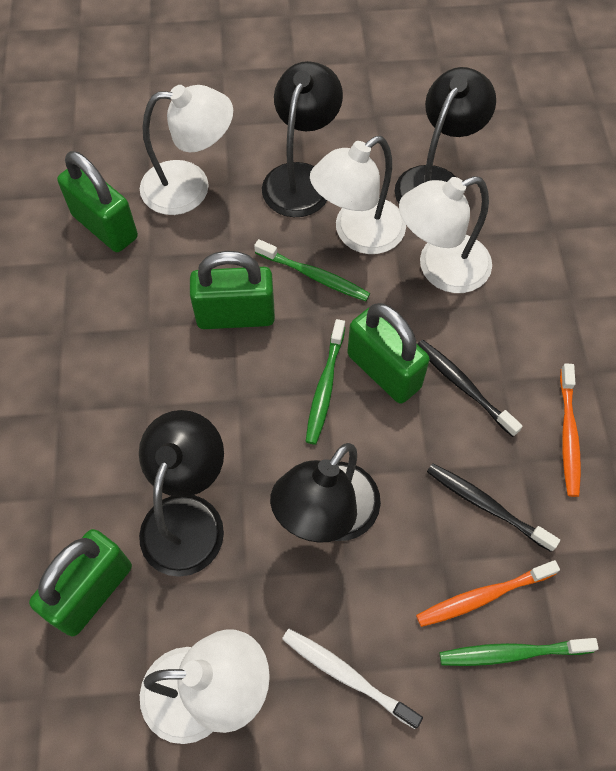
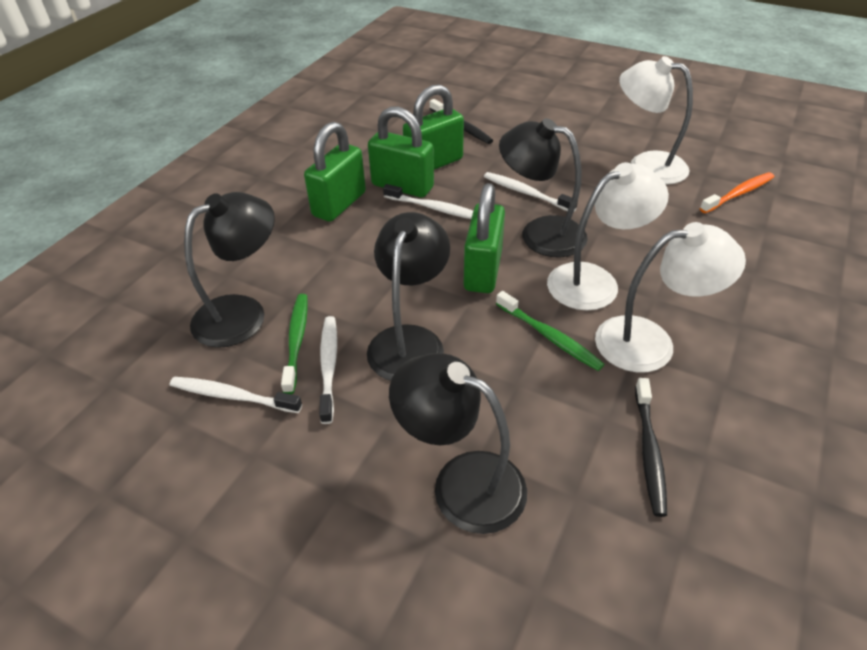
green toothbrush: [254,239,370,301] [306,319,345,445] [440,638,599,666] = 3 -> [281,294,308,394] [496,291,605,371] = 2
orange toothbrush: [416,560,560,627] [560,363,581,497] = 2 -> [700,172,774,213] = 1
white lamp: [140,85,233,215] [140,629,270,744] [310,136,406,254] [399,176,492,293] = 4 -> [547,162,669,310] [595,222,746,372] [619,56,693,185] = 3
white toothbrush: [282,629,423,729] = 1 -> [170,377,302,413] [319,316,337,424] [383,184,473,219] [484,172,578,213] = 4

